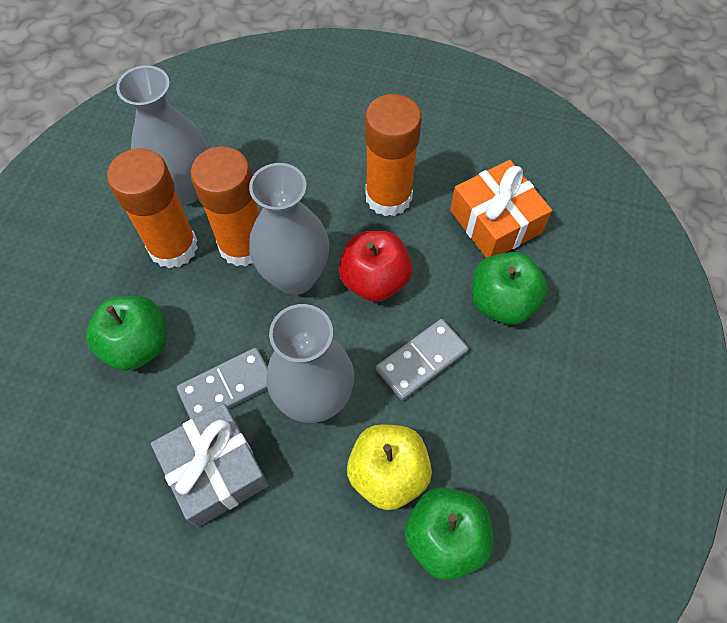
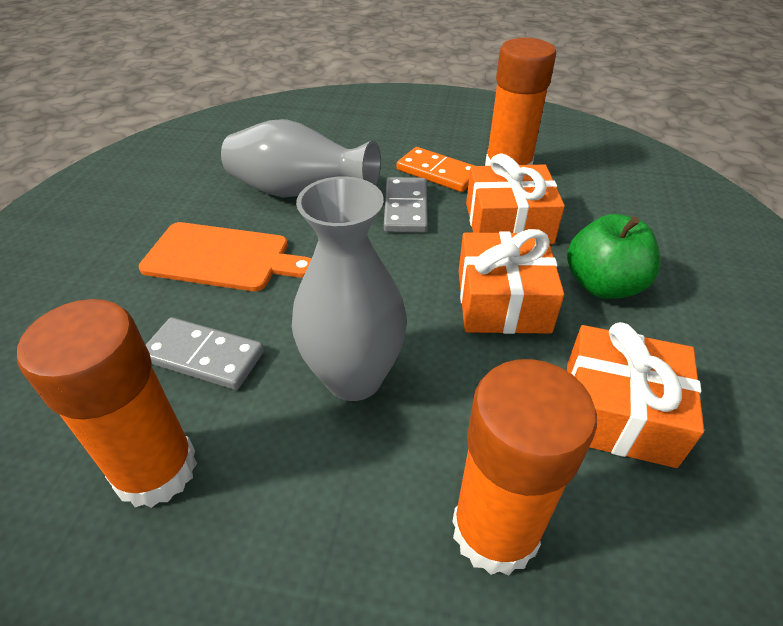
green apple: [86,296,167,371] [405,487,493,580] [472,252,548,325] = 3 -> [567,214,660,299] = 1
grey gift: [151,403,269,527] = 1 -> none = 0
grey vase: [116,65,208,205] [249,163,329,295] [266,304,354,423] = 3 -> [221,119,381,198] [292,176,407,401] = 2
orange cutting board: none = 0 -> [139,222,312,291] = 1
orange domino: none = 0 -> [397,147,475,192] = 1
orange gift: [450,160,552,258] = 1 -> [459,229,564,334] [466,154,565,244] [567,322,704,468] = 3
red apple: [339,231,412,302] = 1 -> none = 0
yellow apple: [347,424,432,510] = 1 -> none = 0

